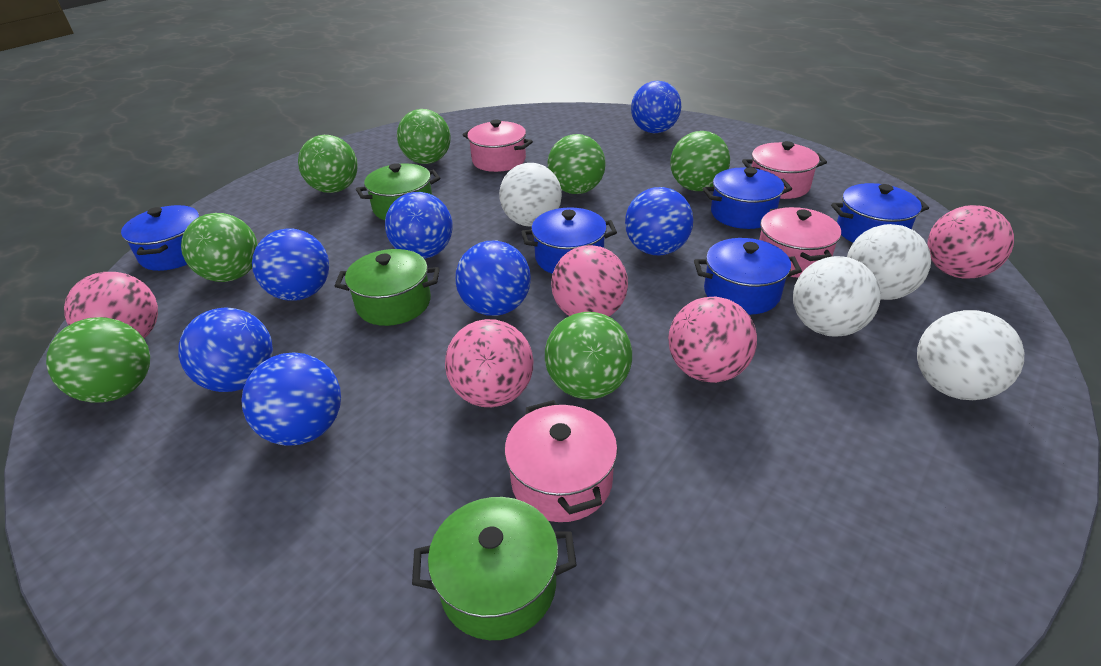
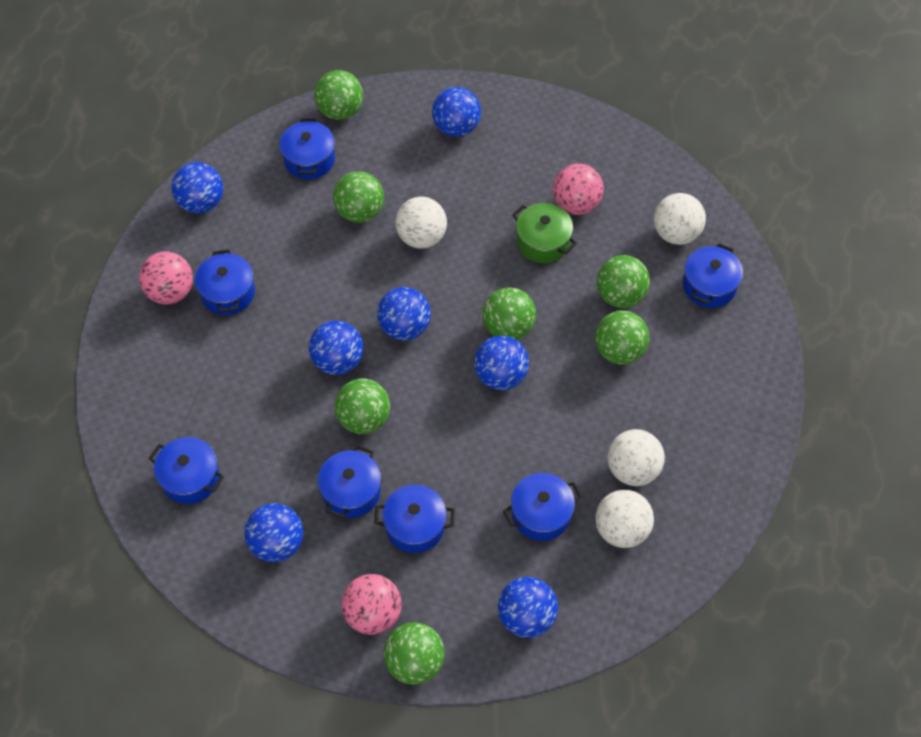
blue pot: [121,205,200,271] [522,207,617,274] [694,238,802,315] [703,168,792,229] [831,183,929,243] = 5 -> [149,437,224,504] [195,249,255,315] [279,118,335,179] [318,445,381,518] [374,485,455,553] [503,473,582,541] [683,243,743,308] = 7
green pot: [335,249,440,326] [356,163,440,220] [412,497,577,640] = 3 -> [512,203,577,263] = 1
pink ball: [64,272,158,338] [445,319,534,407] [551,245,628,317] [668,296,757,383] [927,205,1014,278] = 5 -> [139,252,193,304] [341,574,402,635] [553,164,604,215] = 3
pink pot: [462,119,533,172] [504,400,618,522] [742,141,827,199] [759,207,841,277] = 4 -> none = 0

